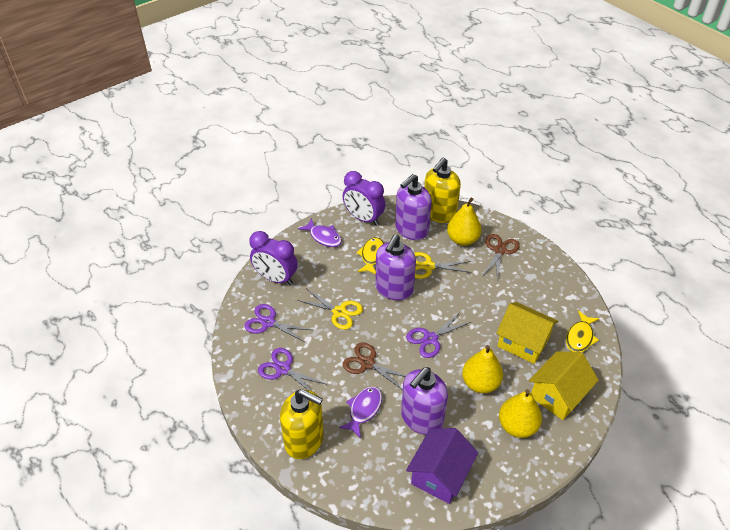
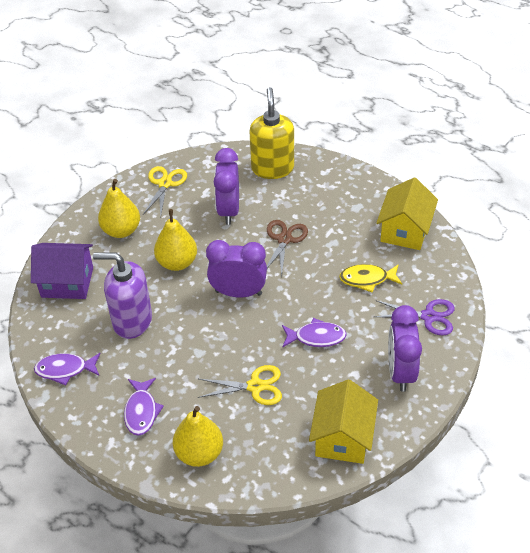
brown scissors: [343,342,406,390] [483,234,520,281] = 2 -> [267,220,308,278] = 1
purple clock: [249,231,298,285] [342,171,385,226] = 2 -> [206,240,267,297] [214,148,239,225] [388,305,422,392] = 3
purple fish: [298,218,342,247] [339,386,382,438] = 2 -> [34,353,100,385] [124,378,164,436] [282,318,347,348] = 3
purple scissors: [244,304,312,342] [258,348,328,391] [406,312,471,358] = 3 -> [374,299,455,335] = 1
purple soap dispenser: [375,235,416,300] [395,174,432,240] [401,367,448,435] = 3 -> [93,252,152,339] = 1
yellow fish: [356,237,384,274] [566,310,600,352] = 2 -> [339,264,402,292] = 1
yellow soap dispenser: [280,389,324,459] [424,158,461,223] = 2 -> [250,87,294,179] = 1

